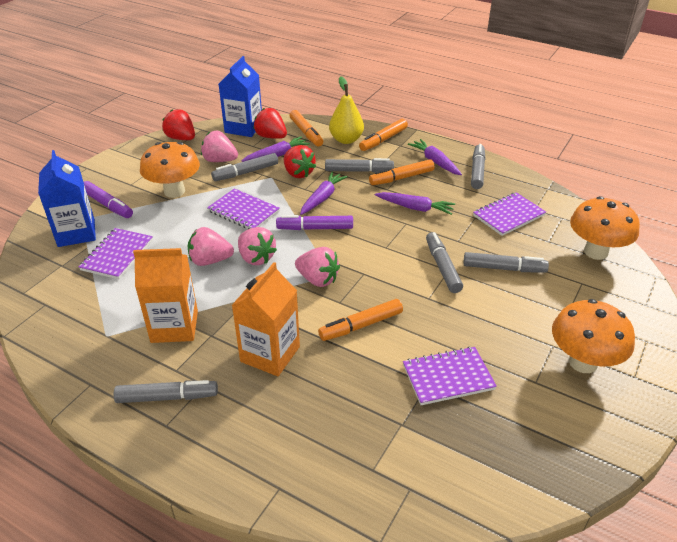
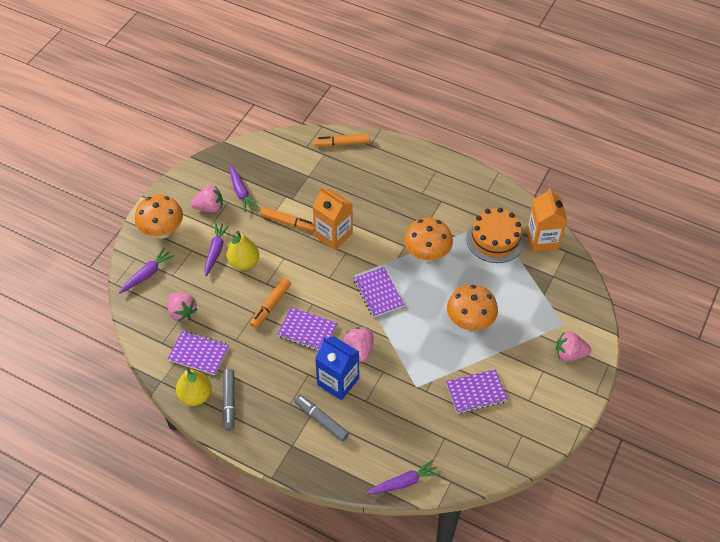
blue carton: [38,150,96,247] [219,56,262,137] = 2 -> [315,336,359,400] = 1
grey marker: [114,380,218,403] [211,153,278,181] [325,158,394,172] [426,232,463,293] [463,252,549,273] [471,144,486,189] = 6 -> [223,369,235,431] [294,395,349,442] = 2
orange cake: none = 0 -> [466,208,525,263] = 1
orange marker: [289,110,323,147] [318,299,403,341] [359,119,408,151] [369,159,434,185] = 4 -> [250,278,291,328] [260,207,314,232] [314,134,370,147] = 3
purple marker: [84,181,133,218] [276,215,353,230] = 2 -> none = 0
red strawberry: [162,109,195,140] [253,108,287,139] [284,145,316,178] = 3 -> none = 0
yellow pear: [329,76,364,144] = 1 -> [176,368,212,406] [227,231,259,270] = 2

